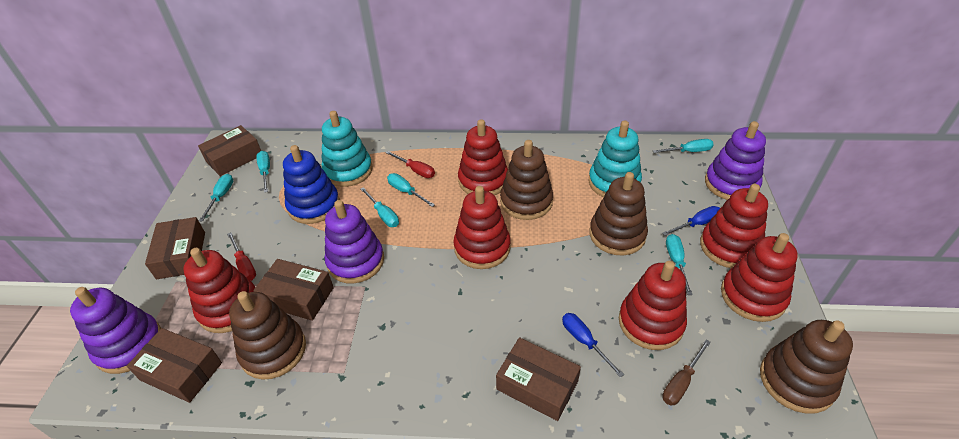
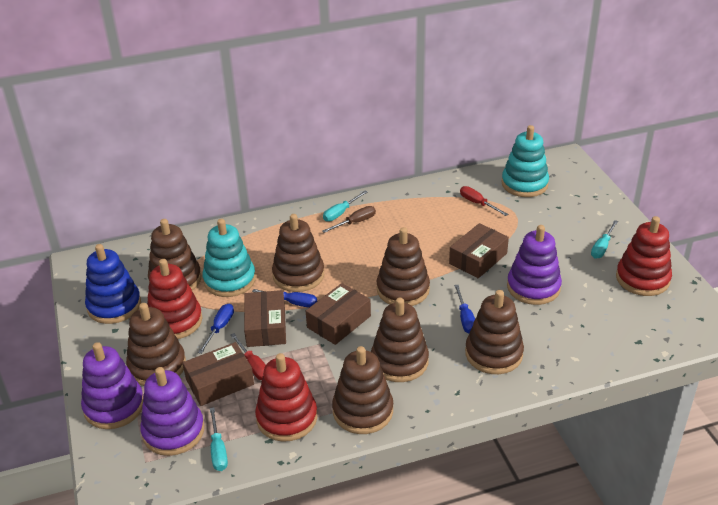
blue screwdriver: [562,313,624,378] [662,206,720,236] = 2 -> [198,304,234,354] [252,289,317,308] [454,285,475,333] = 3
brown box: [127,328,222,403] [145,217,205,279] [198,125,261,176] [253,259,334,321] [496,337,581,421] = 5 -> [183,342,254,406] [244,290,286,347] [306,283,371,345] [449,223,509,278] = 4
brown stacking toy: [229,291,306,380] [500,140,553,220] [589,172,648,256] [760,320,853,414] = 4 -> [126,303,186,386] [148,219,201,290] [272,214,324,292] [332,346,393,434] [371,298,429,382] [377,227,430,306] [465,290,524,374] = 7
red stacking toy: [183,248,255,333] [453,186,511,269] [458,119,508,195] [619,261,687,350] [700,184,768,268] [721,233,798,322] = 6 -> [147,259,203,339] [255,353,317,442] [616,216,672,296] = 3
turquoise screwdriver: [199,174,233,222] [256,151,270,193] [361,187,399,227] [387,173,435,207] [653,139,714,153] [666,234,693,295] = 6 -> [210,407,228,471] [323,191,367,222] [591,220,618,259] = 3

